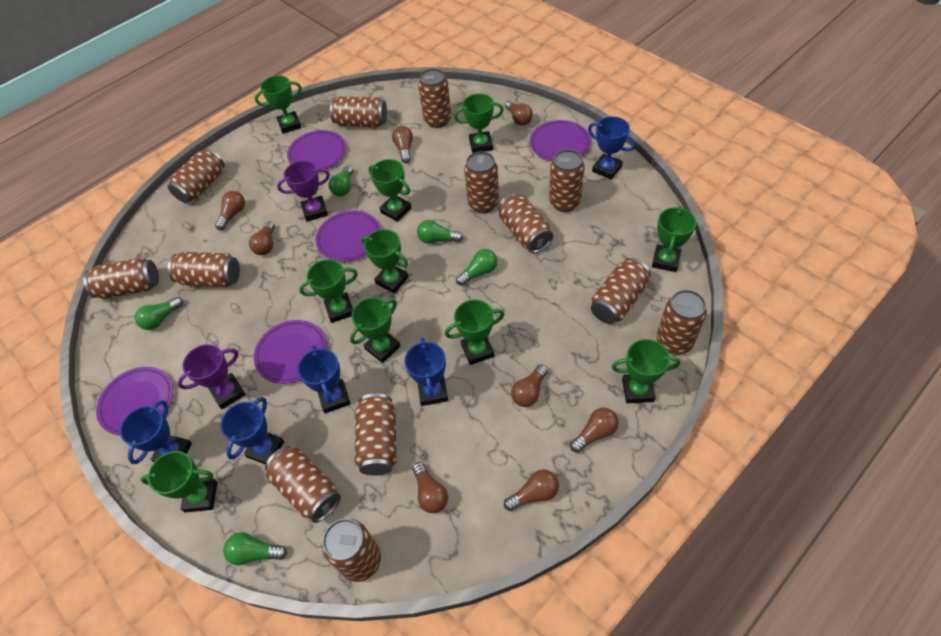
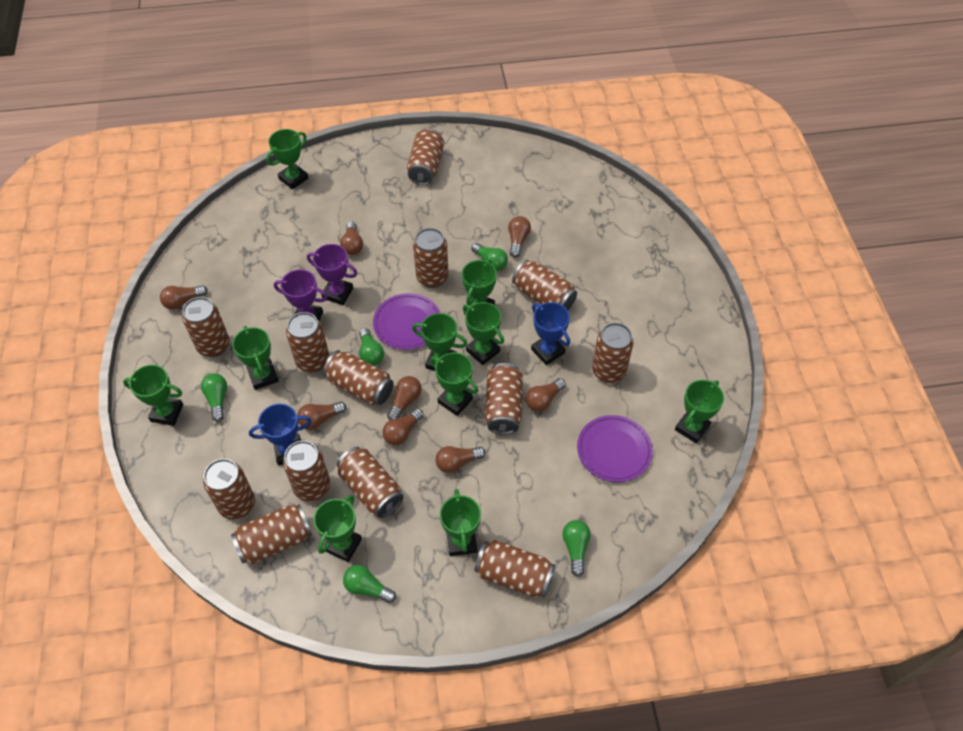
blue trophy: [120,400,192,464] [220,397,284,465] [297,346,351,413] [405,337,448,406] [588,116,636,180] = 5 -> [249,403,312,465] [531,302,570,365] = 2
purple plate: [96,367,173,435] [254,320,327,384] [287,130,346,169] [316,211,381,261] [530,120,591,161] = 5 -> [373,293,441,350] [577,415,653,482] = 2

